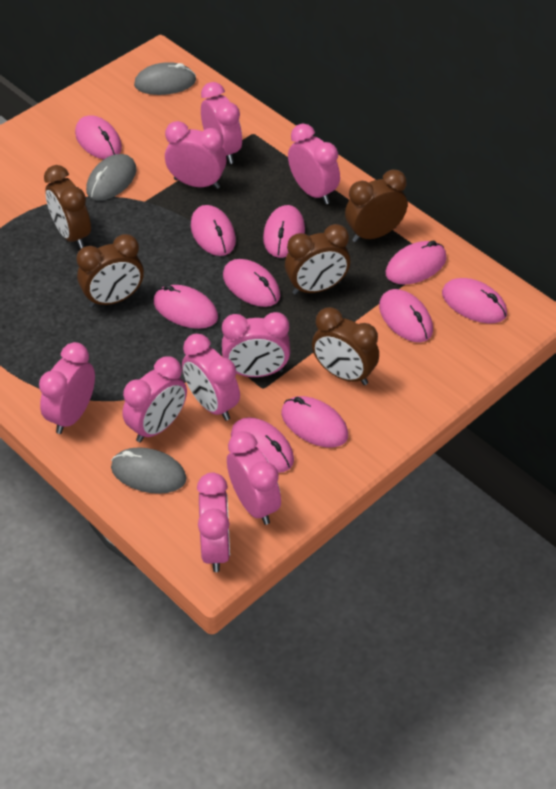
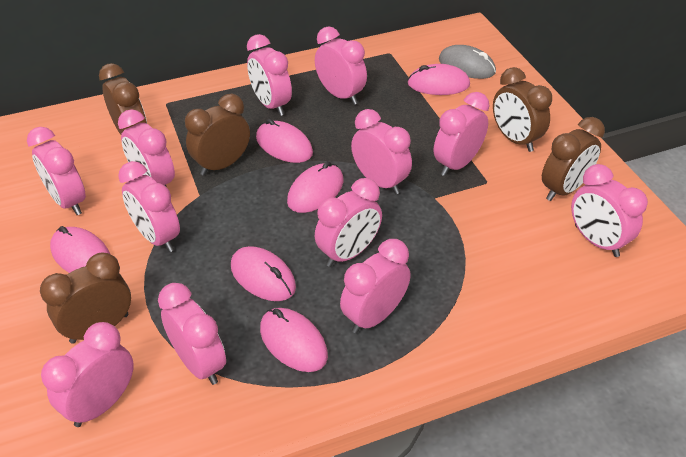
grey mouse: [86,154,137,201] [111,447,187,494] [134,62,196,95] = 3 -> [439,45,496,79] = 1
pink clock: [39,342,95,434] [123,356,187,442] [165,121,226,189] [182,334,240,421] [197,472,230,572] [201,82,242,164] [222,312,290,377] [227,431,281,525] [288,124,340,204] = 9 -> [27,127,86,215] [41,322,134,427] [118,109,175,187] [118,161,180,252] [158,283,226,385] [247,34,292,116] [315,26,367,105] [315,178,382,267] [340,239,411,334] [351,109,412,194] [434,92,490,176] [571,164,648,257] = 12
pink mouse: [75,115,122,159] [154,285,218,329] [191,205,236,256] [223,259,280,307] [231,417,294,473] [263,205,305,258] [281,396,348,447] [379,289,433,342] [386,240,447,284] [442,278,507,323] = 10 -> [50,226,110,273] [231,246,296,301] [256,119,313,163] [260,308,328,372] [287,161,343,213] [408,64,470,95] = 6

